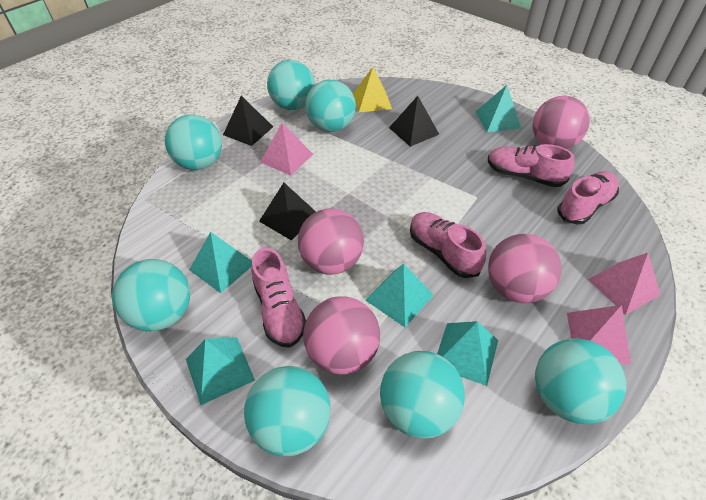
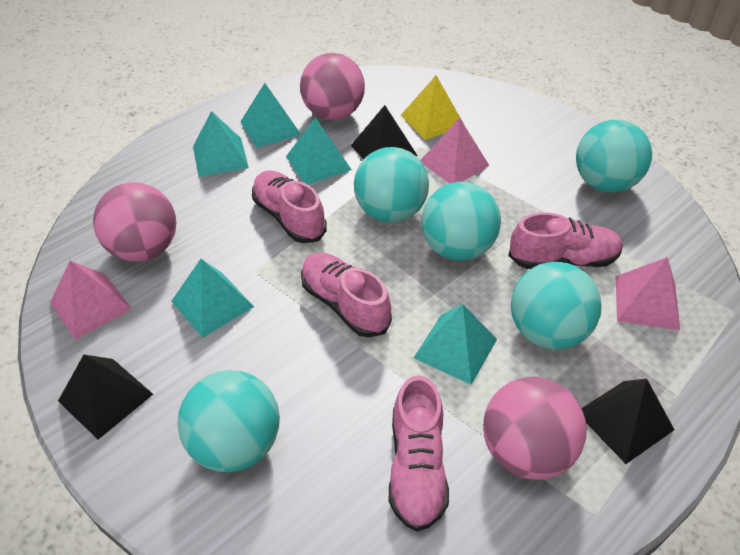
pink ball: [298,208,364,275] [303,296,380,375] [488,234,562,303] [533,96,590,149] = 4 -> [93,182,176,262] [300,53,365,120] [483,377,587,480] = 3
turquoise ball: [112,259,190,331] [165,115,222,170] [244,366,331,456] [267,60,315,110] [305,80,356,132] [380,351,465,439] [535,338,626,424] = 7 -> [177,370,280,472] [354,147,429,223] [421,182,501,261] [511,262,602,350] [576,120,652,193] = 5

